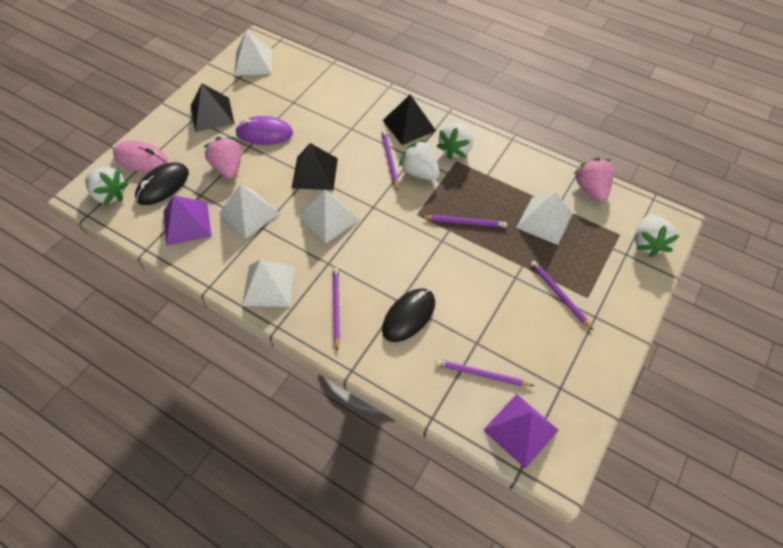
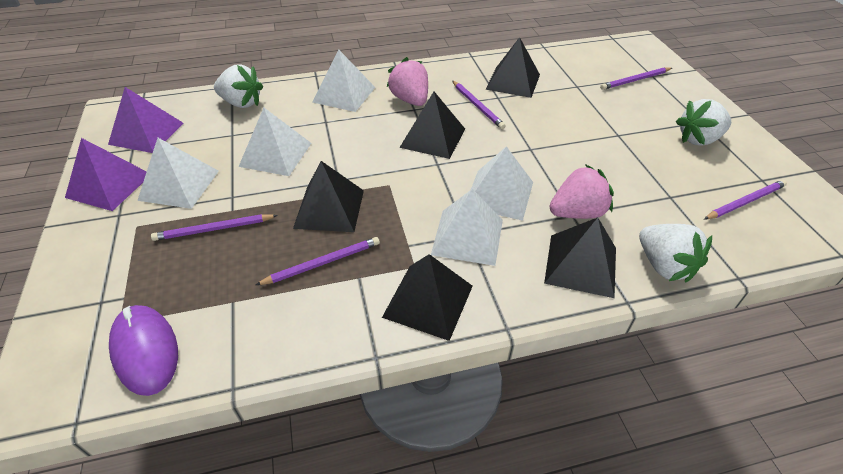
black mouse: [135,162,189,205] [382,288,435,342] = 2 -> none = 0
black pyramid: [191,83,235,132] [292,143,338,190] [382,95,436,145] = 3 -> [293,161,364,232] [382,254,473,341] [399,92,465,159] [485,37,540,98] [544,217,616,298] = 5
pink mouse: [113,140,168,172] = 1 -> none = 0
white strawberry: [85,167,129,206] [399,139,440,180] [437,123,473,160] [635,215,680,257] = 4 -> [214,65,263,108] [639,224,712,283] [676,99,731,146] = 3

